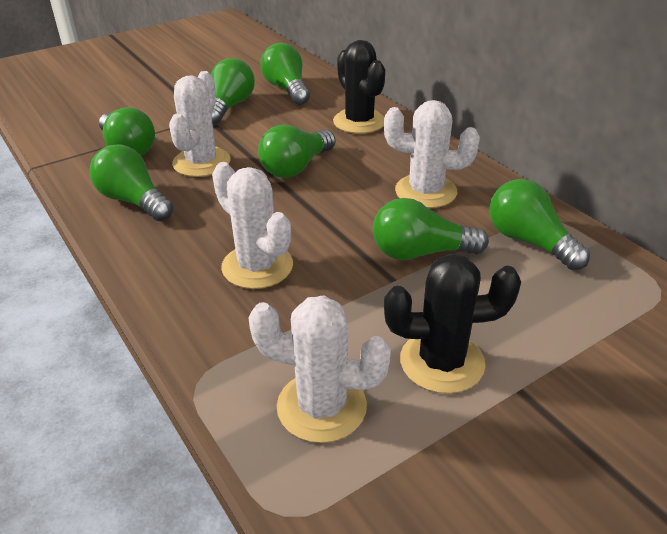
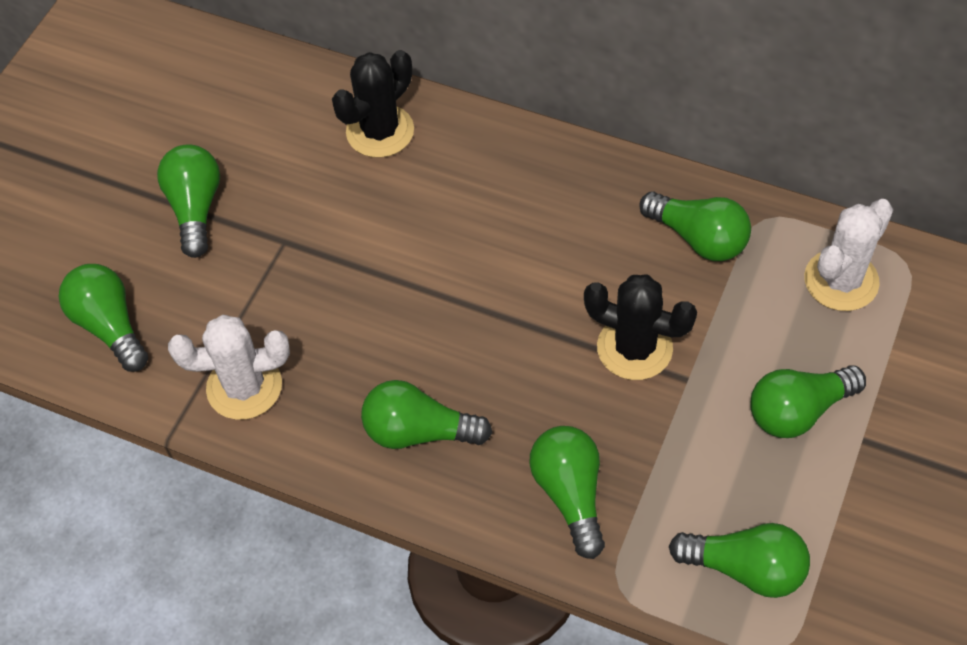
white cactus: [169,71,231,177] [212,162,293,289] [248,296,391,443] [384,100,480,208] = 4 -> [168,315,290,420] [804,199,893,311] = 2

